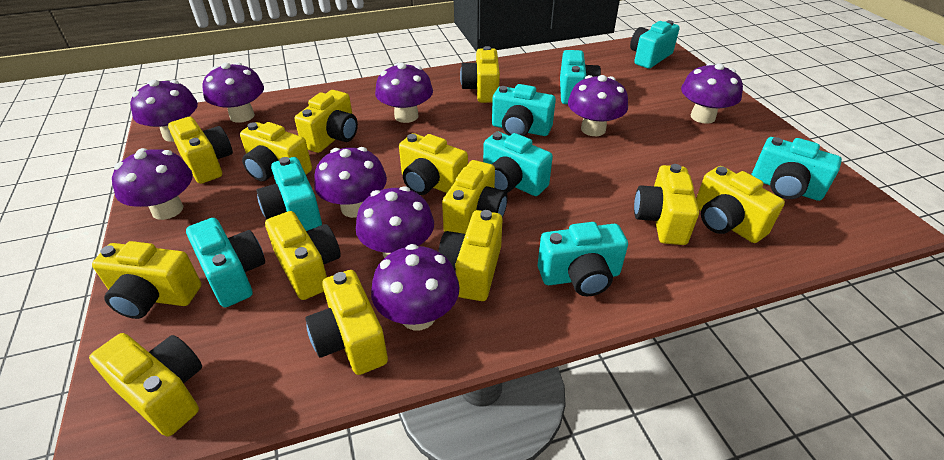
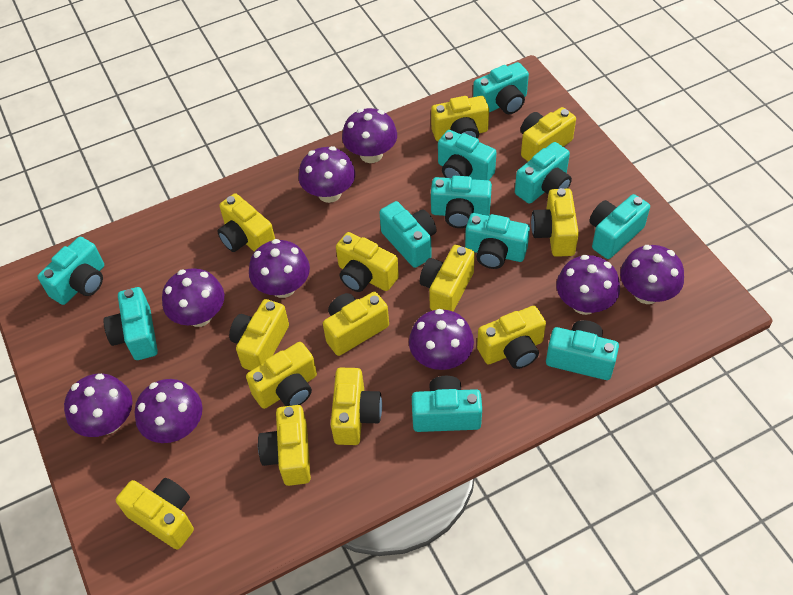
turquoise camera: [186,218,265,308] [256,157,322,231] [483,132,553,196] [492,84,556,136] [538,222,628,296] [560,50,601,104] [630,20,680,69] [751,137,842,201] = 8 -> [37,237,104,305] [103,287,158,360] [379,201,436,268] [412,376,482,432] [431,176,492,228] [438,130,497,181] [465,213,530,269] [473,62,529,114] [515,142,572,204] [546,320,619,380] [589,194,650,259] = 11

